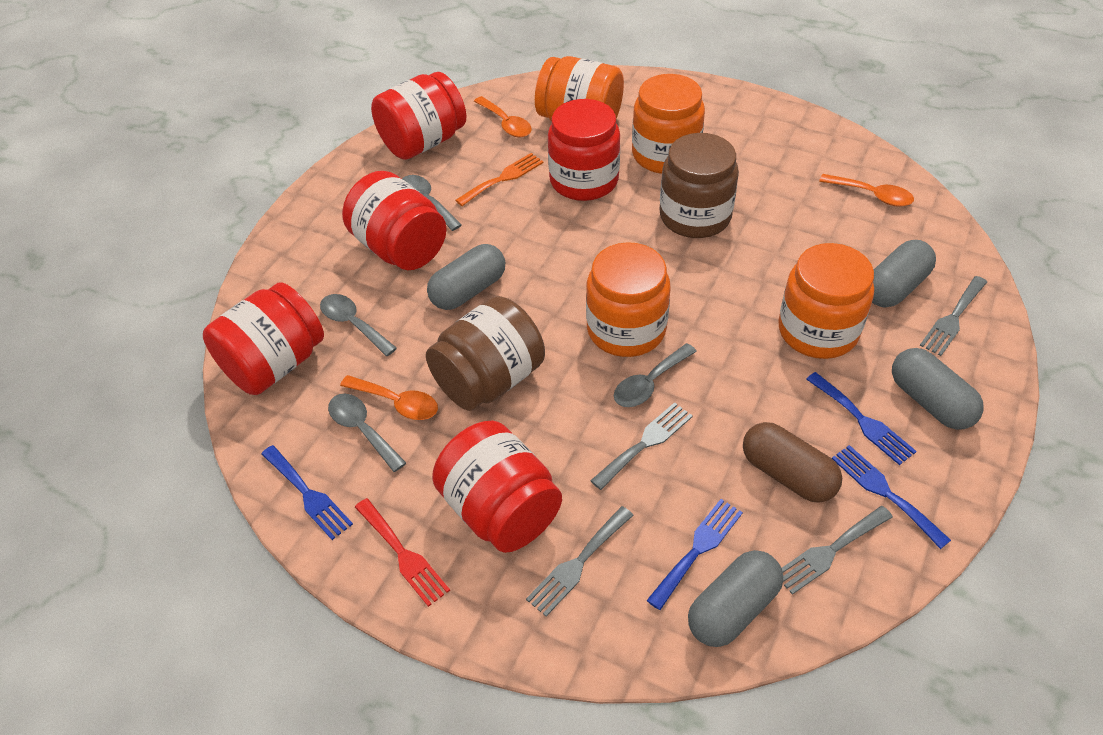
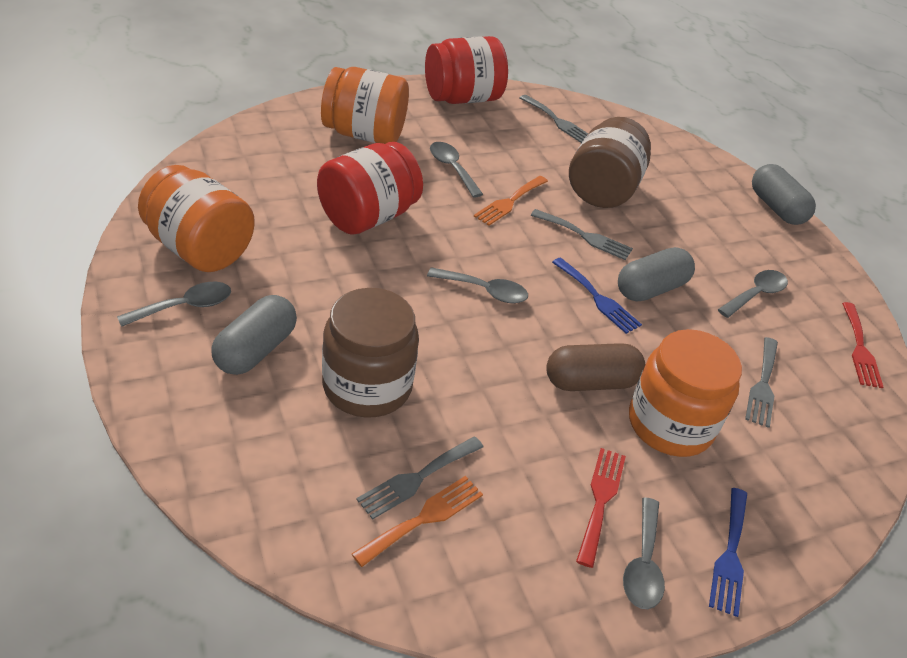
blue fork: [261,445,353,540] [646,499,743,610] [806,372,917,465] [832,445,951,549] = 4 -> [552,257,642,334] [709,488,747,617] = 2
grey capsule: [427,244,505,310] [688,550,783,647] [872,240,936,307] [892,348,984,430] = 4 -> [211,295,297,375] [618,247,695,302] [752,164,816,225] = 3
grey spoon: [320,294,397,356] [328,394,406,472] [402,175,462,231] [614,343,697,407] = 4 -> [117,282,231,327] [427,267,528,303] [430,142,483,198] [623,497,665,609] [718,270,788,318] = 5
orange fork: [455,153,543,206] = 1 -> [352,476,483,567] [474,176,548,226] = 2
orange jar: [535,56,624,121] [586,242,671,357] [632,74,705,174] [778,243,874,359] = 4 -> [138,165,255,272] [321,67,409,144] [629,329,742,457] = 3
orange spoon: [340,375,438,420] [474,96,532,137] [819,174,914,207] = 3 -> none = 0
red fork: [355,498,450,607] = 1 -> [576,448,626,568] [842,302,883,388] = 2
red jar: [203,282,324,395] [342,171,446,270] [371,72,466,160] [432,421,562,553] [548,99,620,201] = 5 -> [317,142,423,235] [425,36,508,104] = 2

